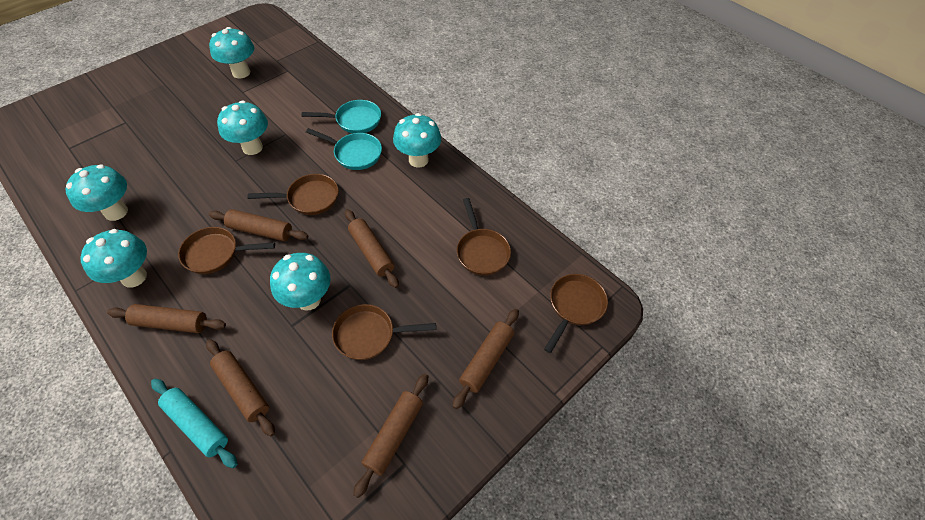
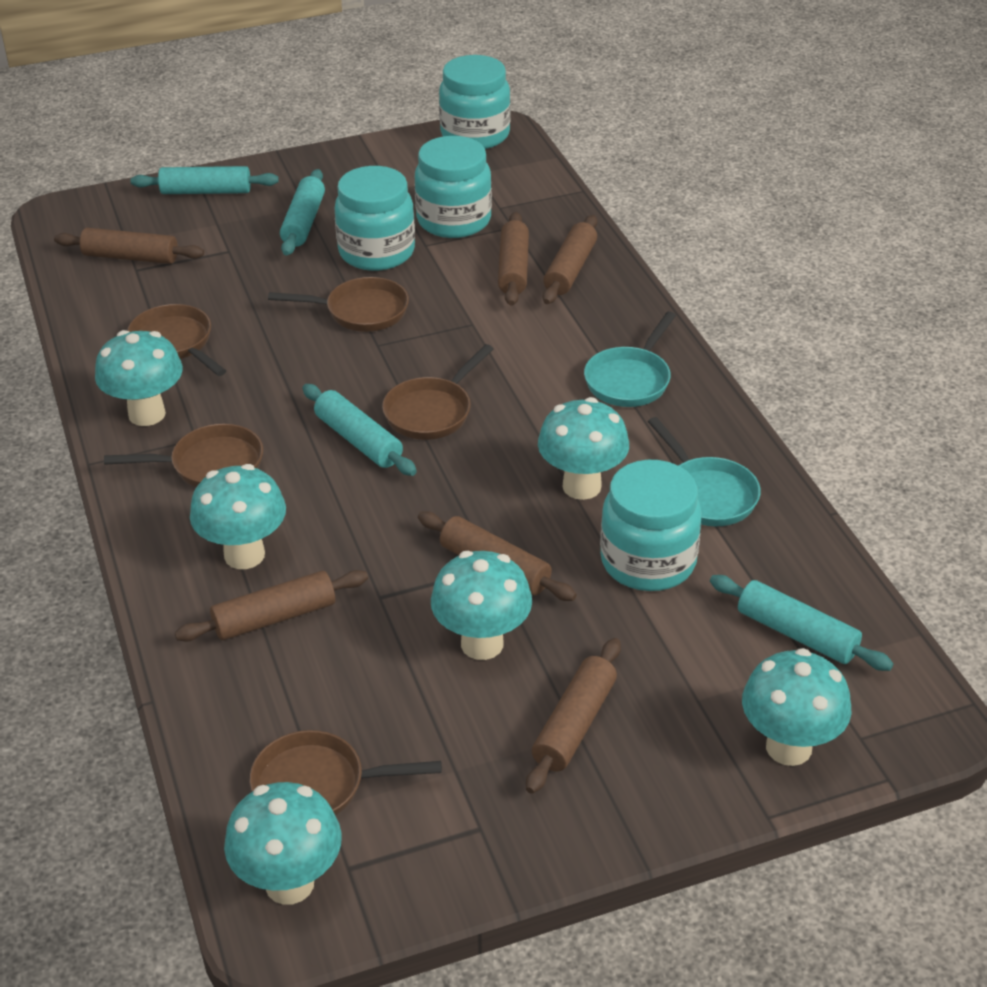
turquoise jar: none = 0 -> [334,166,415,271] [415,136,492,238] [439,55,510,149] [600,460,702,591] = 4
turquoise rolling pin: [151,379,238,468] = 1 -> [130,166,279,194] [280,169,325,256] [302,384,417,476] [710,575,893,671] = 4

